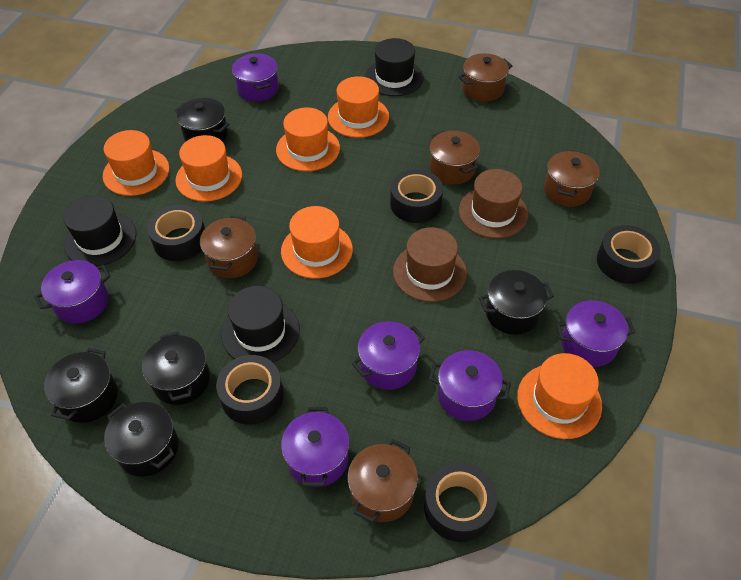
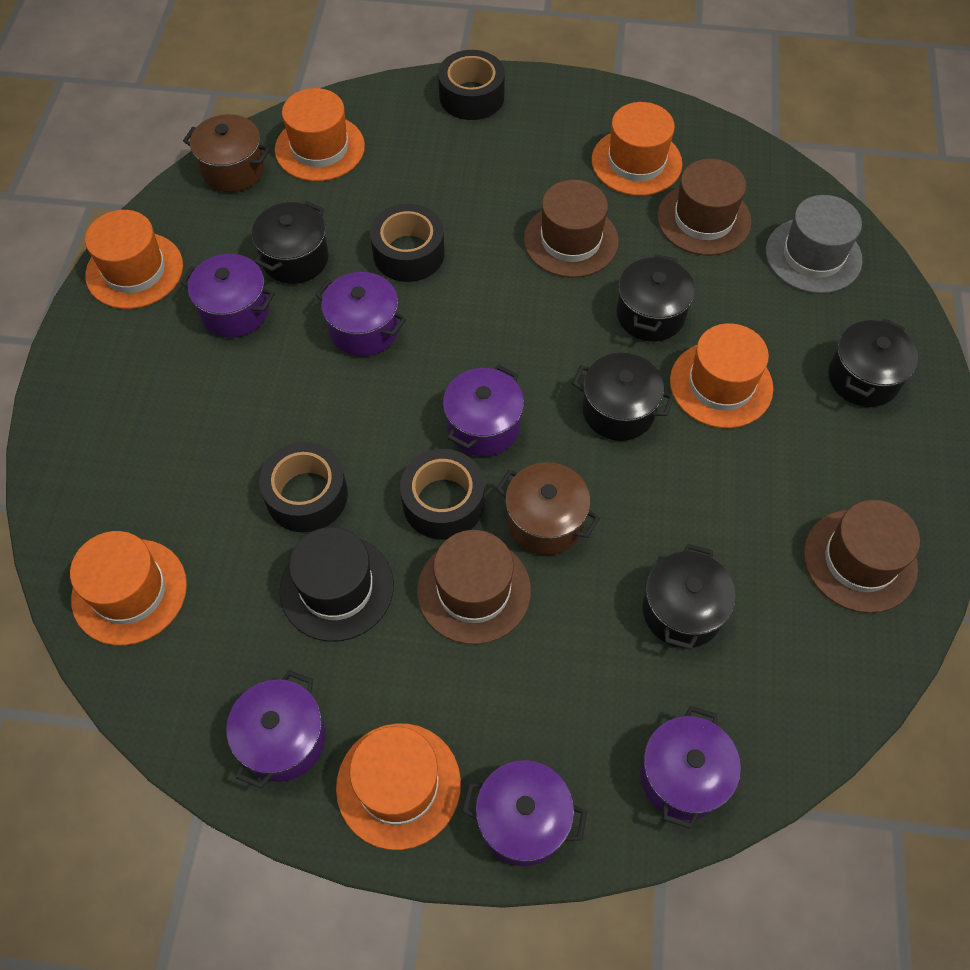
black hat: [63,195,136,266] [221,286,300,362] [365,38,424,96] = 3 -> [279,527,394,642] = 1
black tape: [147,205,205,261] [216,355,284,425] [390,169,443,223] [424,462,497,542] [597,225,660,284] = 5 -> [259,442,348,533] [370,204,445,282] [400,449,484,540] [438,50,505,120] = 4
brown hat: [393,227,467,302] [459,169,528,238] = 2 -> [417,530,531,644] [524,180,619,278] [657,159,751,256] [804,500,920,613] = 4
brown pot: [200,216,258,278] [348,439,418,522] [429,131,480,185] [458,53,512,102] [544,150,600,207] = 5 -> [183,114,270,192] [496,462,600,555] = 2
grey hat: none = 0 -> [766,195,863,294] = 1

